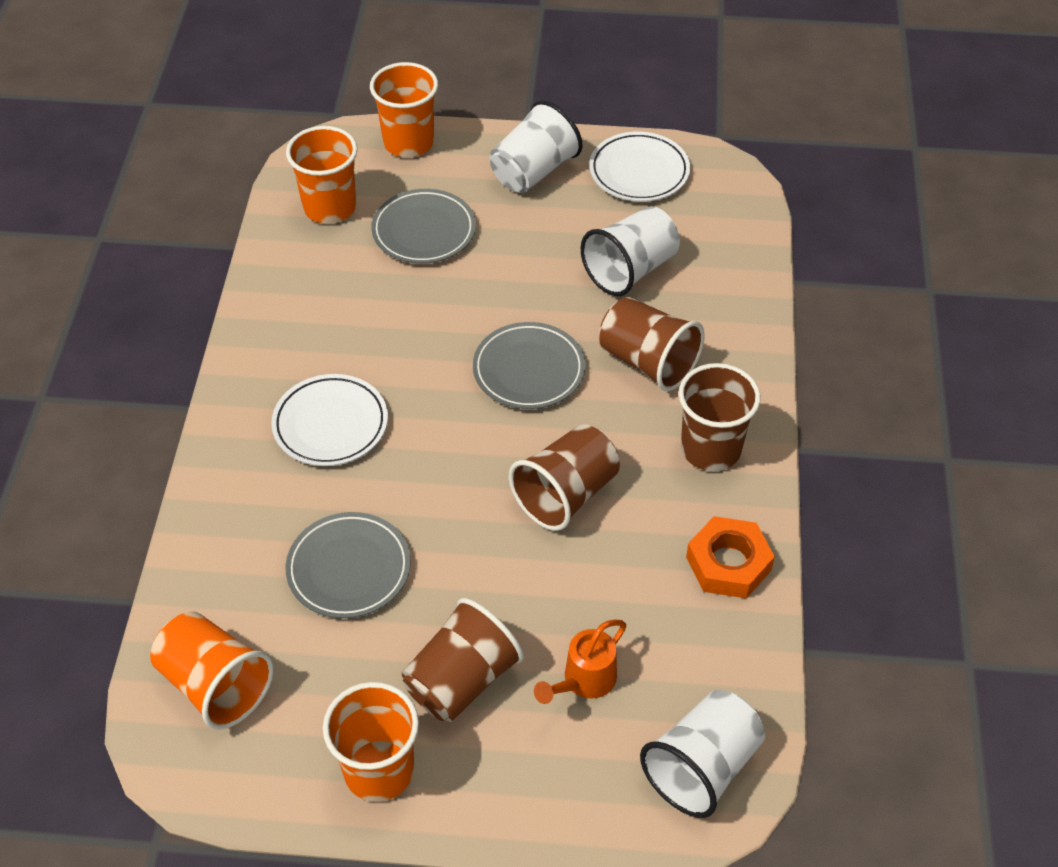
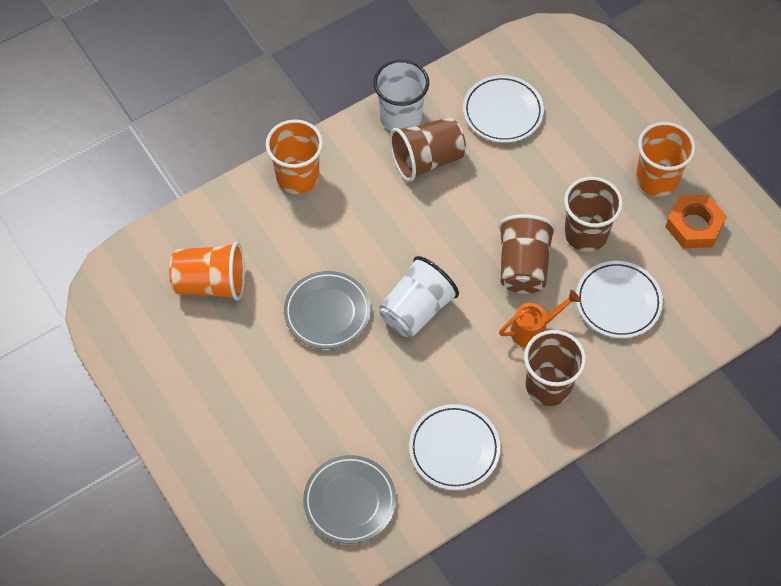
grey plate: [285,512,411,618] [371,189,476,264] [473,322,585,409] = 3 -> [284,271,371,349] [303,455,396,544] = 2
orange cup: [150,611,274,730] [286,126,358,224] [323,682,419,802] [370,62,438,157] = 4 -> [169,242,245,300] [266,119,323,194] [636,122,696,197] = 3
white cup: [489,101,582,193] [581,206,680,296] [640,690,765,818] = 3 -> [373,59,429,131] [379,256,459,337] = 2
white plate: [271,374,388,466] [589,132,690,202] = 2 -> [409,404,500,490] [463,75,544,143] [576,261,663,338] = 3

